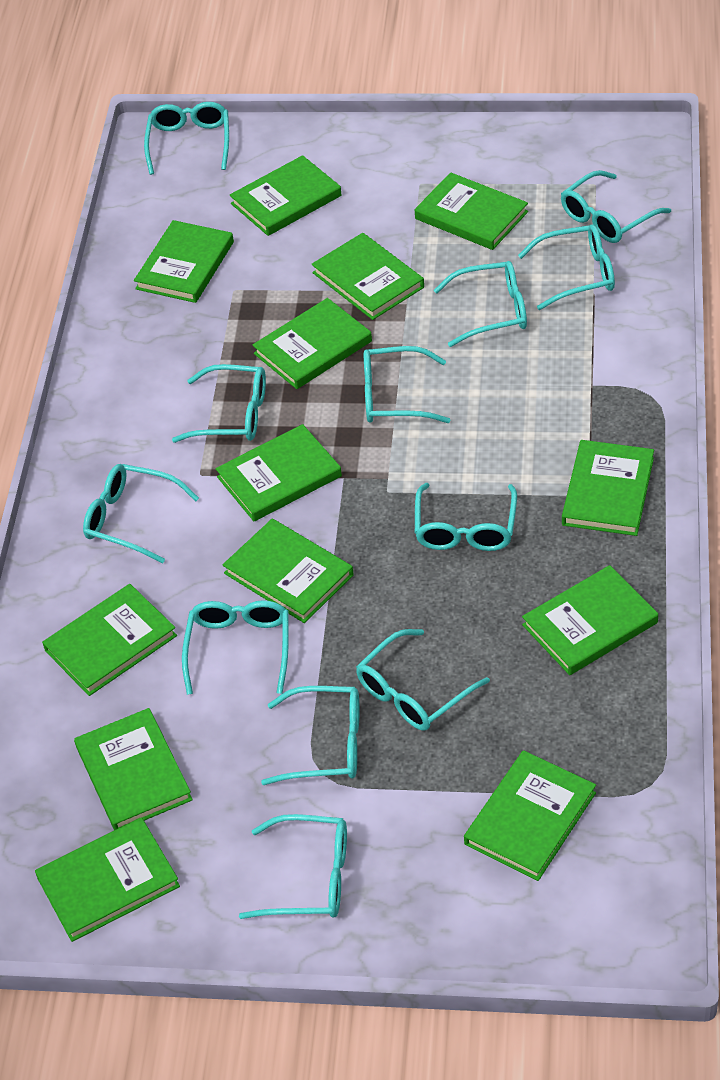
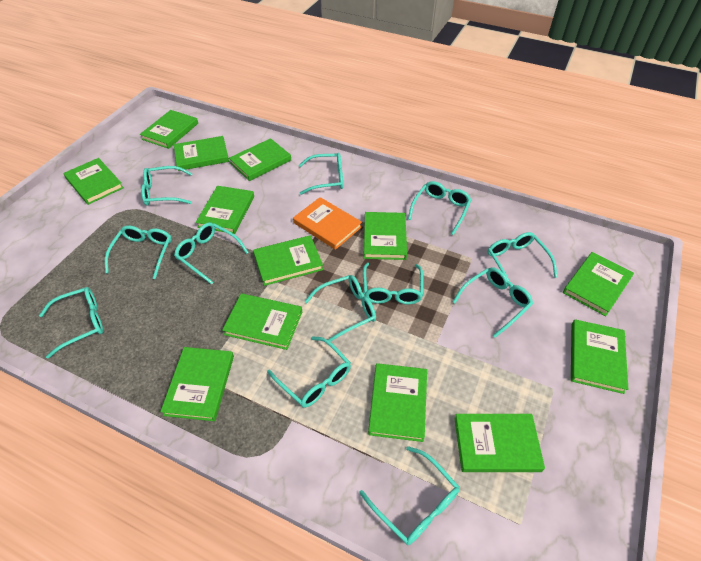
orange book: none = 0 -> [293,197,362,250] = 1

